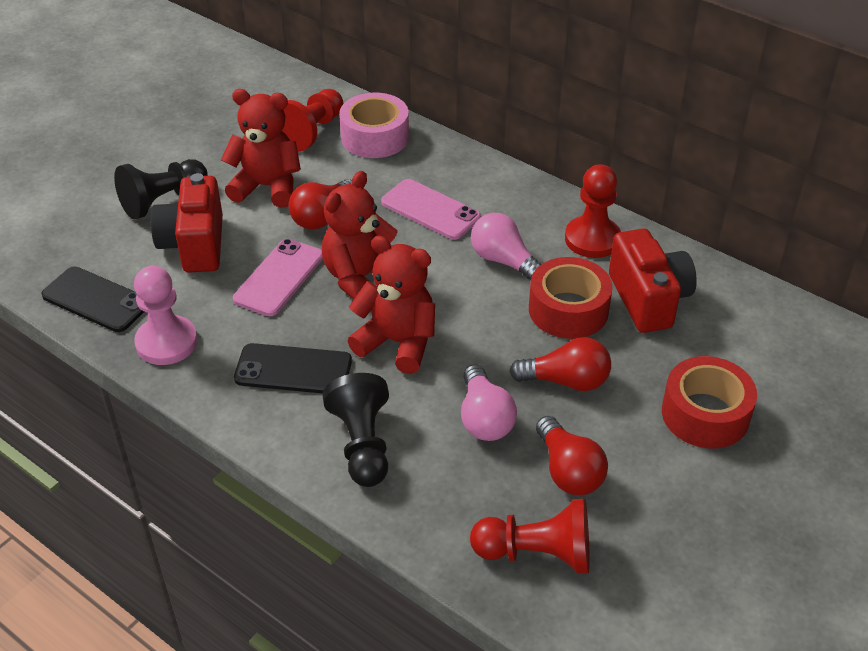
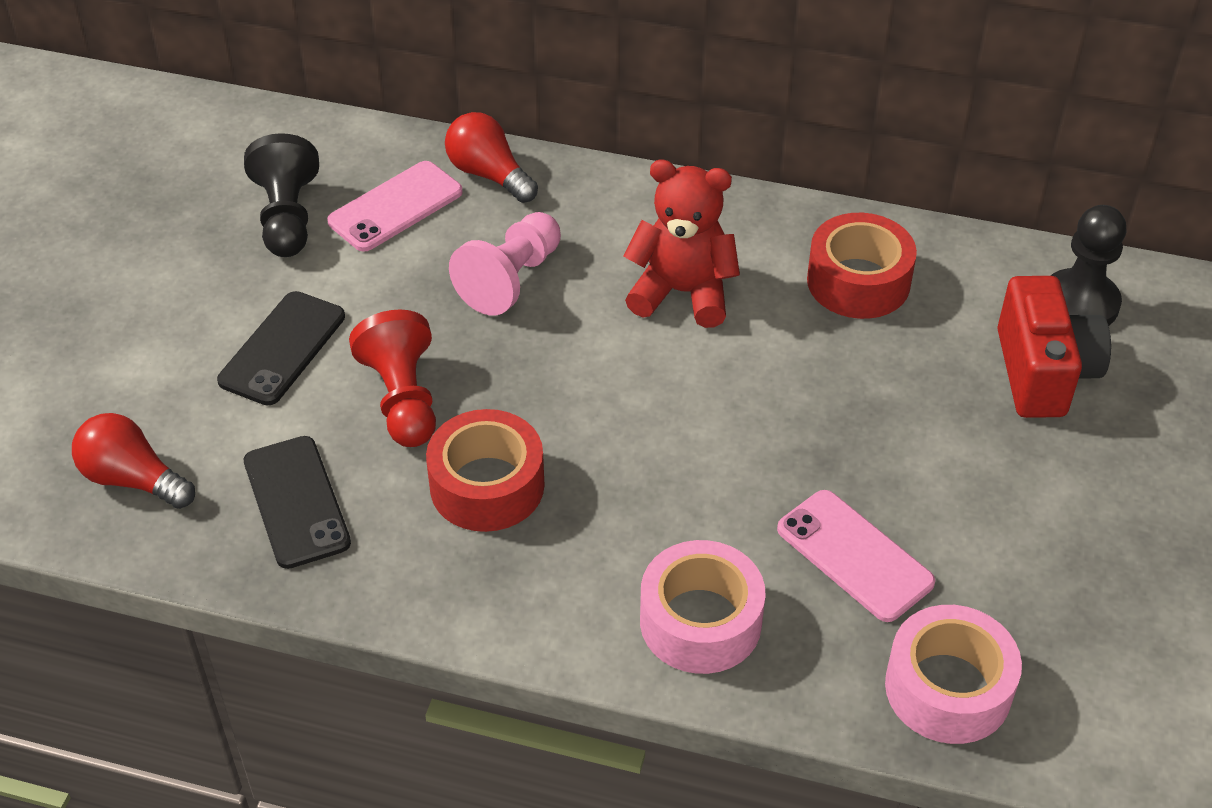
pink light bulb: [461,364,517,441] [471,213,541,281] = 2 -> none = 0
pink tape: [339,93,409,158] = 1 -> [640,540,766,674] [885,605,1022,744] = 2
red camera: [151,173,223,273] [609,228,697,333] = 2 -> [997,276,1111,418] = 1
red light bulb: [288,179,352,229] [509,337,611,391] [536,416,608,495] = 3 -> [72,413,195,509] [445,112,538,203] = 2
red pawn: [282,89,343,152] [470,499,590,573] [565,164,621,258] = 3 -> [349,310,436,447] = 1
red teddy bear: [221,89,301,208] [322,171,398,300] [348,236,435,374] = 3 -> [623,160,740,328] = 1

